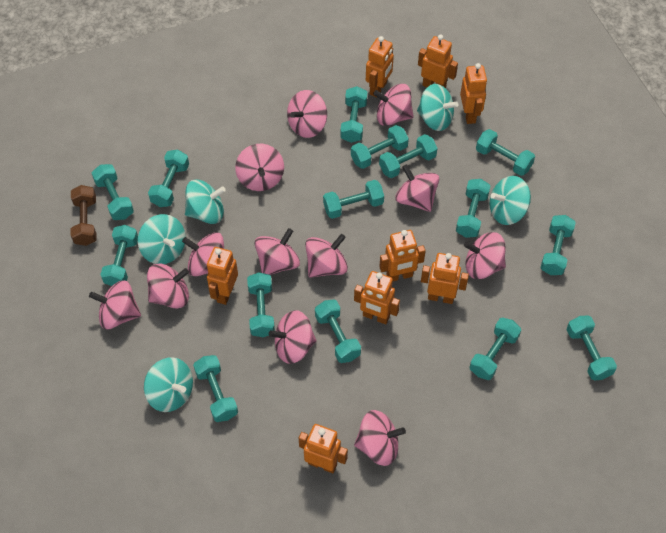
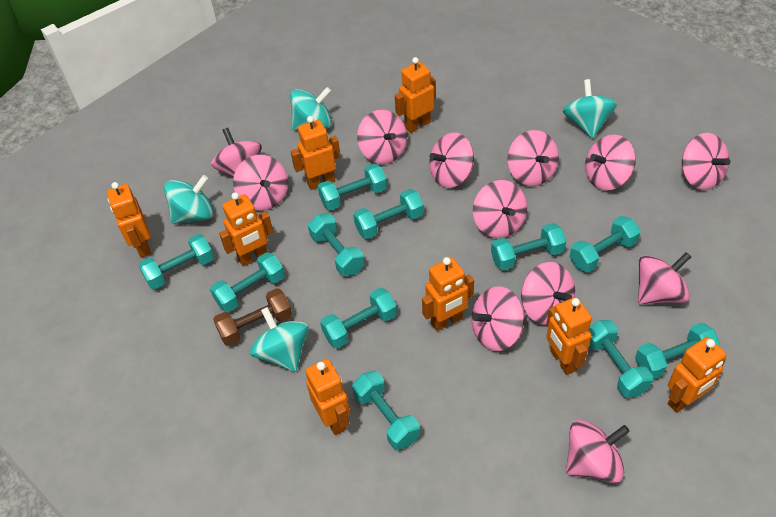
turquoise dumbbell: [92,164,134,220] [100,225,138,286] [148,150,189,207] [193,355,238,422] [247,272,275,337] [315,300,361,363] [323,180,384,219] [340,86,367,143] [351,125,409,169] [379,134,438,178] [456,179,491,238] [470,318,521,380] [476,129,535,176] [541,215,576,275] [567,316,617,380] = 15 -> [139,234,214,289] [210,252,285,313] [308,214,364,276] [318,164,387,210] [320,288,397,348] [352,371,420,450] [353,189,424,239] [491,223,566,271] [570,216,641,273] [589,320,653,398] [635,323,720,380] = 11
turquoise spinning top: [138,214,186,264] [144,357,193,412] [185,180,226,224] [417,84,458,131] [490,176,531,225] = 5 -> [164,175,214,224] [250,307,309,372] [290,87,332,130] [563,79,617,138] = 4

